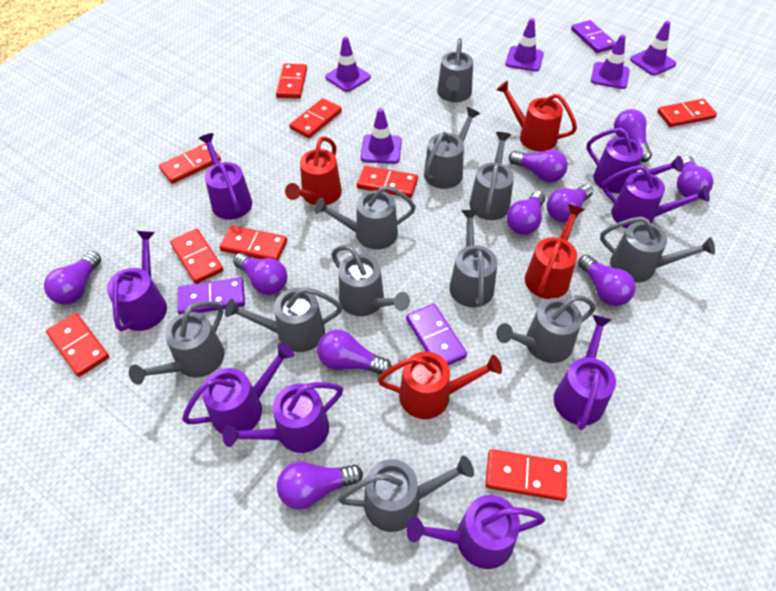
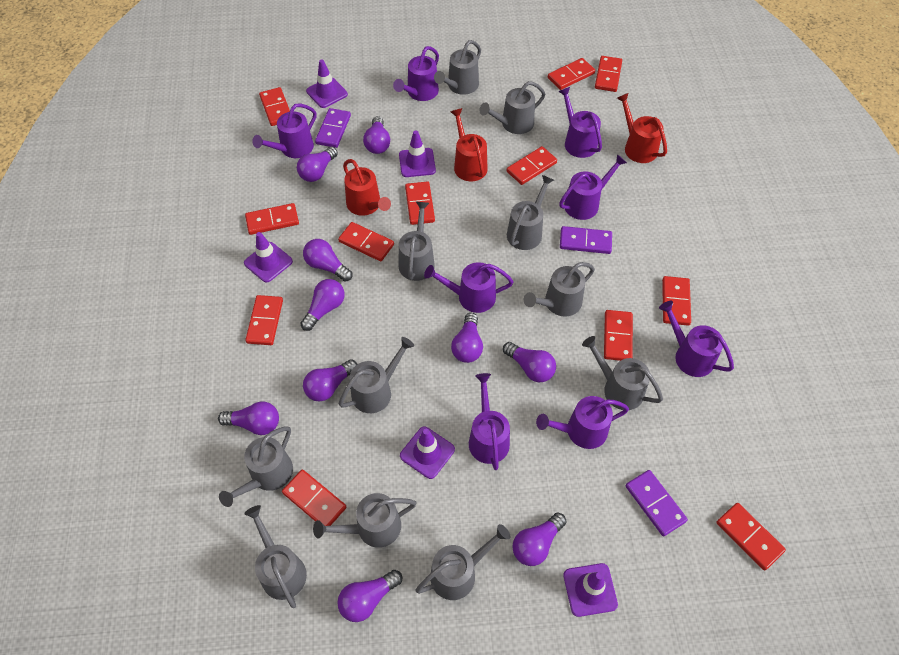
red domino: [46,313,109,377] [159,143,221,184] [170,229,223,284] [220,225,287,260] [276,64,307,99] [290,98,342,138] [357,166,418,198] [485,449,567,501] [657,99,717,127] = 9 -> [245,203,299,235] [245,295,283,345] [259,87,290,126] [282,470,346,526] [338,222,394,261] [405,182,435,225] [507,146,557,185] [548,58,595,90] [595,56,622,92] [604,310,633,361] [662,276,691,326] [716,503,786,570] = 12
red watering can: [285,136,342,205] [378,351,502,419] [496,80,577,151] [525,204,584,299] = 4 -> [343,159,391,216] [451,108,488,181] [617,93,667,163] = 3

